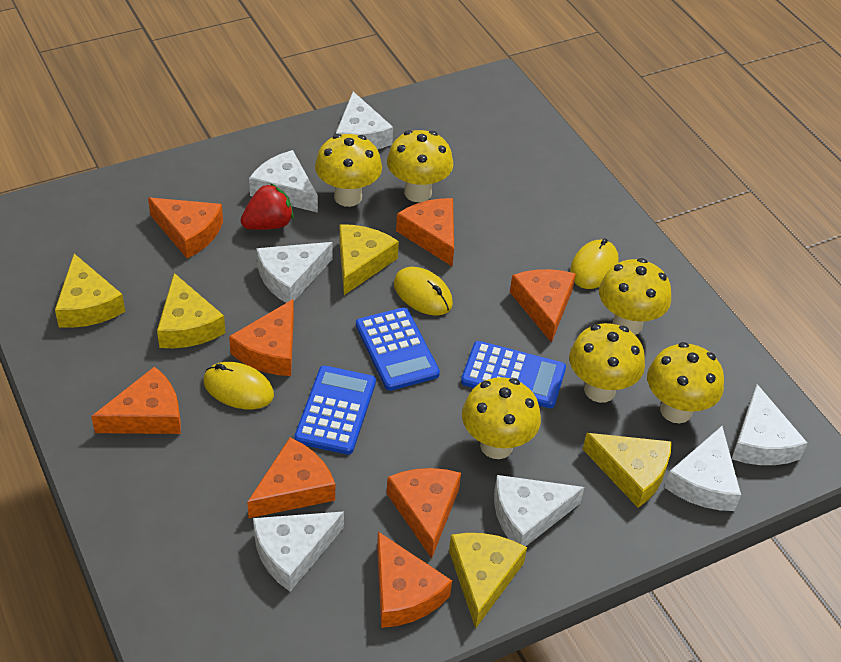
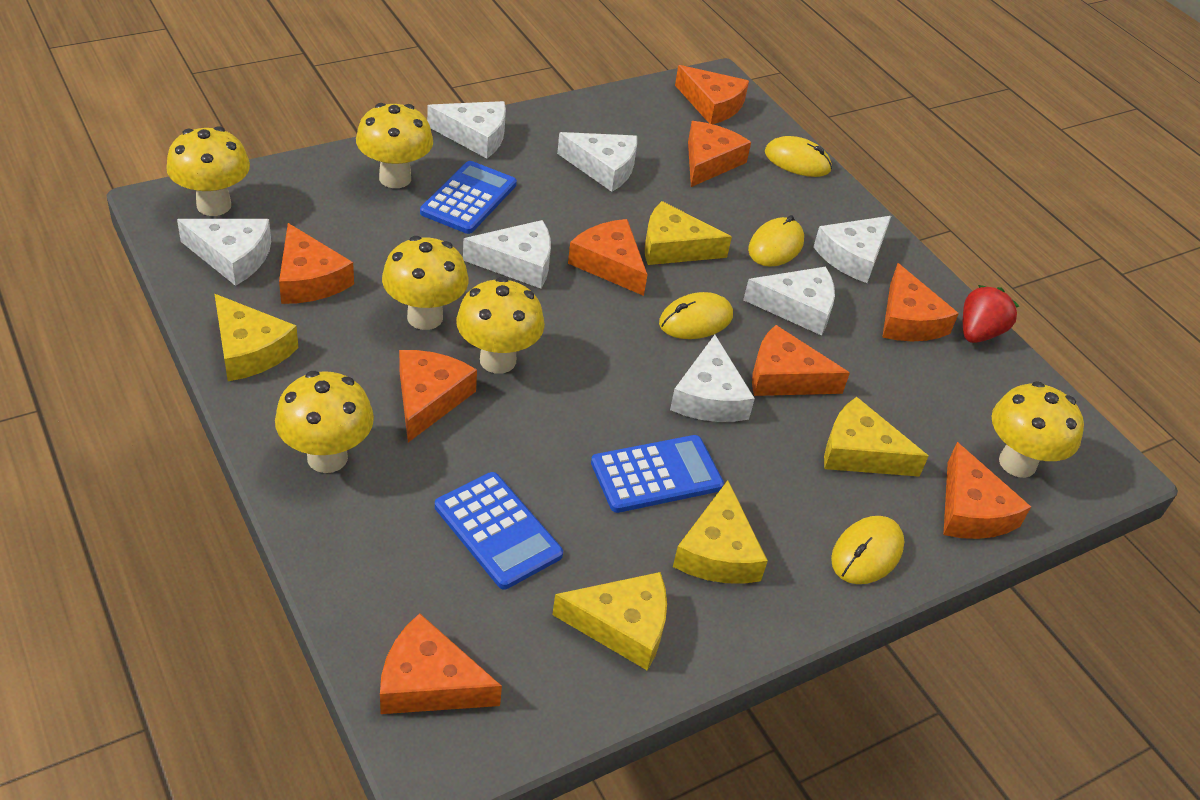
orange cheese: [91,366,181,434] [148,197,223,258] [229,299,294,376] [247,438,335,518] [377,532,452,628] [387,468,461,559] [396,198,454,266] [510,269,576,343] = 8 -> [279,223,354,304] [380,613,502,714] [399,350,477,442] [568,219,648,296] [675,65,749,124] [688,121,751,187] [752,325,850,396] [882,263,959,341] [943,442,1031,539] = 9
yellow mouse: [204,362,274,409] [394,267,453,316] [570,238,619,289] = 3 -> [659,292,733,339] [748,215,804,267] [765,136,832,177] [831,516,904,584] = 4

